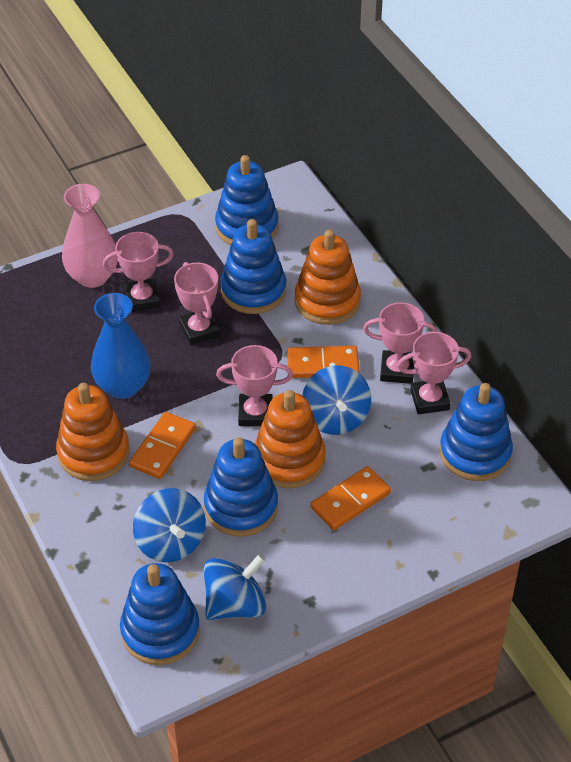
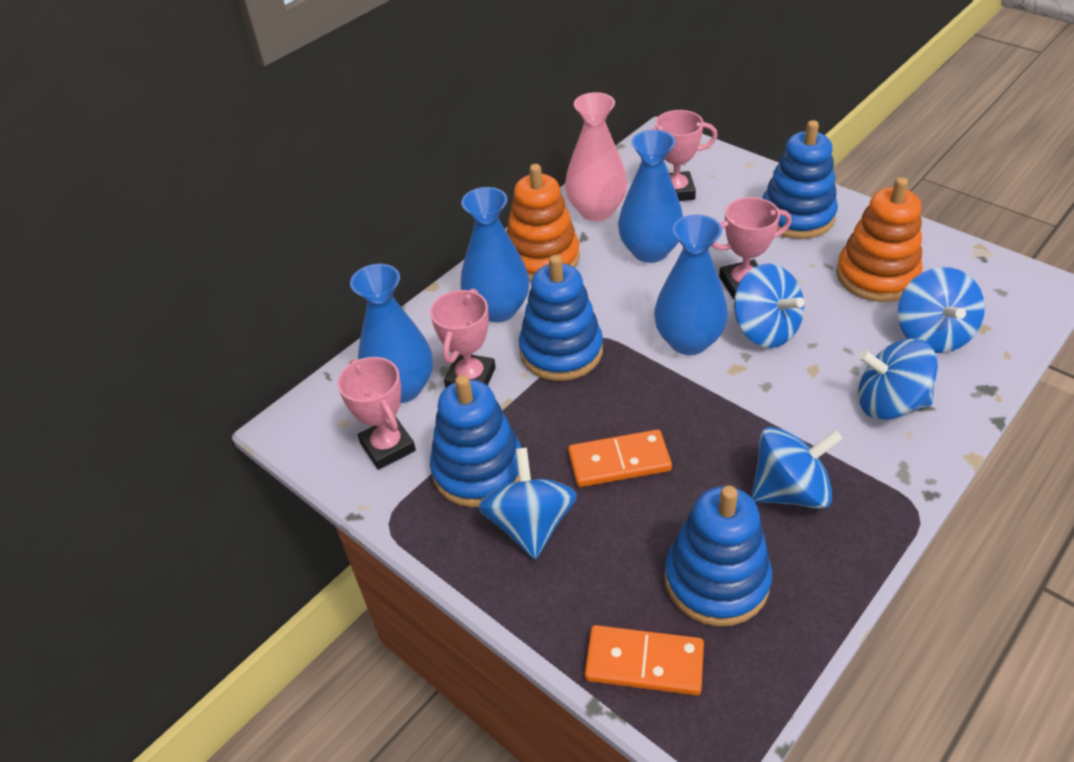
blue spinning top: [133,488,206,562] [203,554,266,620] [302,366,371,435] = 3 -> [478,448,577,559] [734,263,804,348] [751,427,843,509] [858,339,938,420] [898,267,985,353] = 5
blue stacking toy: [120,563,200,665] [204,437,278,537] [215,155,279,245] [220,219,286,314] [439,383,513,481] = 5 -> [430,375,522,507] [519,255,603,381] [664,486,772,626] [762,120,838,239] = 4
blue vase: [91,293,151,399] = 1 -> [350,264,433,403] [461,187,529,322] [618,130,683,263] [654,214,728,355] = 4
orange domino: [129,412,196,479] [287,346,359,378] [311,466,391,530] = 3 -> [568,430,672,487] [585,625,704,695] = 2
orange stacking toy: [56,383,129,481] [254,390,326,488] [295,230,361,325] = 3 -> [507,164,580,282] [836,177,922,302] = 2
pink trophy: [103,232,174,312] [174,262,220,345] [216,345,293,426] [363,302,438,384] [397,332,471,414] = 5 -> [338,357,416,470] [430,288,496,388] [649,110,718,201] [711,197,792,299] = 4

